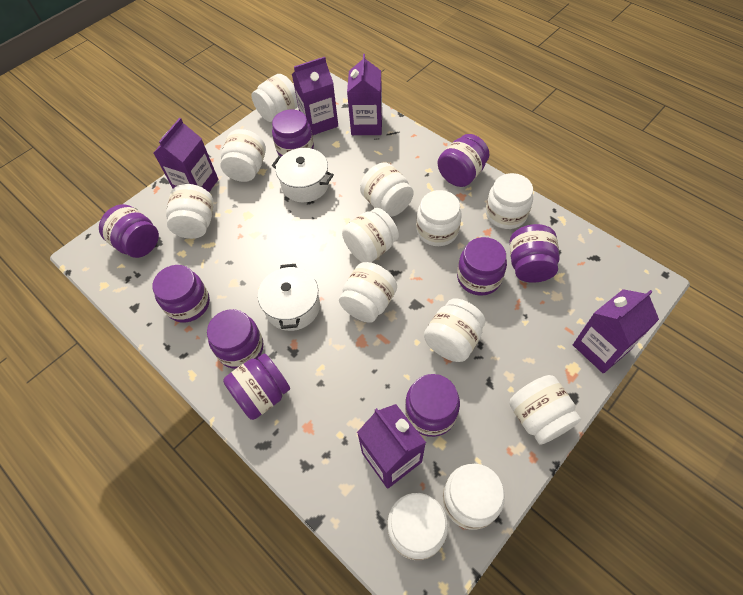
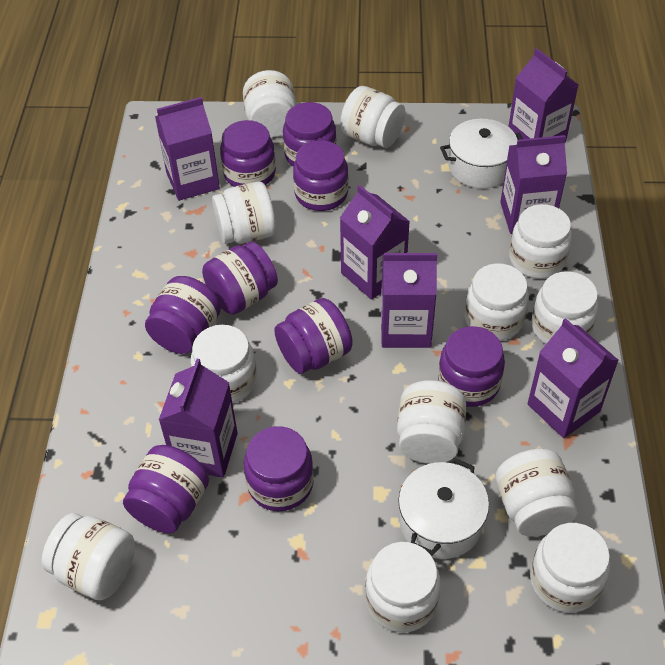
purple carton: [154,118,218,192] [292,57,338,135] [347,54,382,135] [357,404,426,489] [573,289,659,374] = 5 -> [155,97,220,201] [159,359,238,478] [340,185,410,300] [381,253,437,348] [500,135,567,234] [508,48,579,142] [527,318,619,438] = 7

